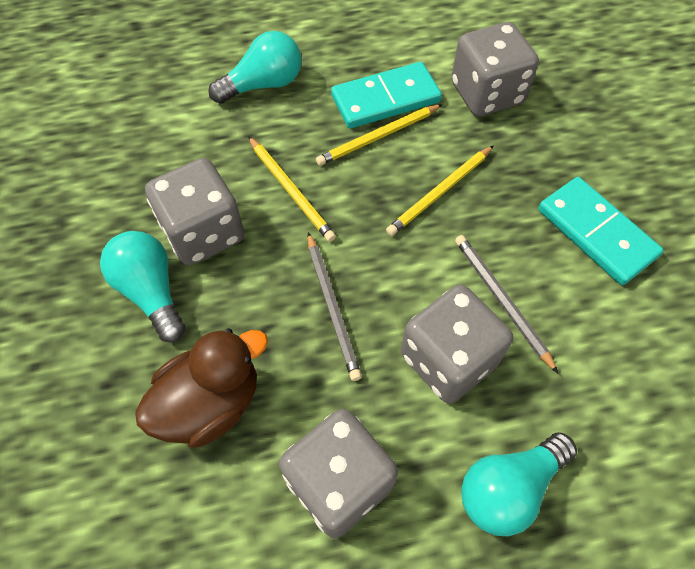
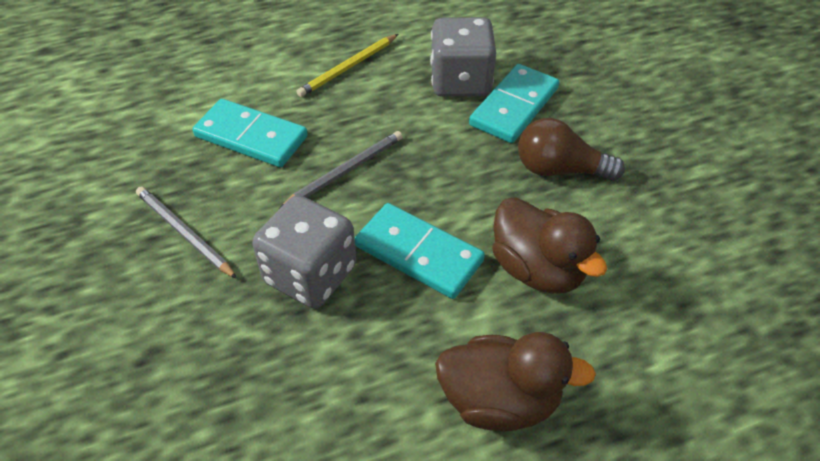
brown duck: [135,328,268,448] = 1 -> [435,332,596,431] [492,197,607,294] = 2
brown light bulb: none = 0 -> [518,118,625,181] = 1
grey dice: [145,158,245,266] [279,409,398,538] [401,285,513,404] [451,22,539,116] = 4 -> [252,195,356,309] [430,17,496,97] = 2
turquoise domino: [331,62,442,129] [538,177,664,285] = 2 -> [193,99,308,167] [355,203,485,299] [469,64,559,143] = 3
turquoise light bulb: [100,231,186,342] [208,31,302,104] [461,432,577,536] = 3 -> none = 0
yellow pencil: [248,136,336,242] [316,104,443,166] [386,145,494,236] = 3 -> [296,34,398,97] = 1

